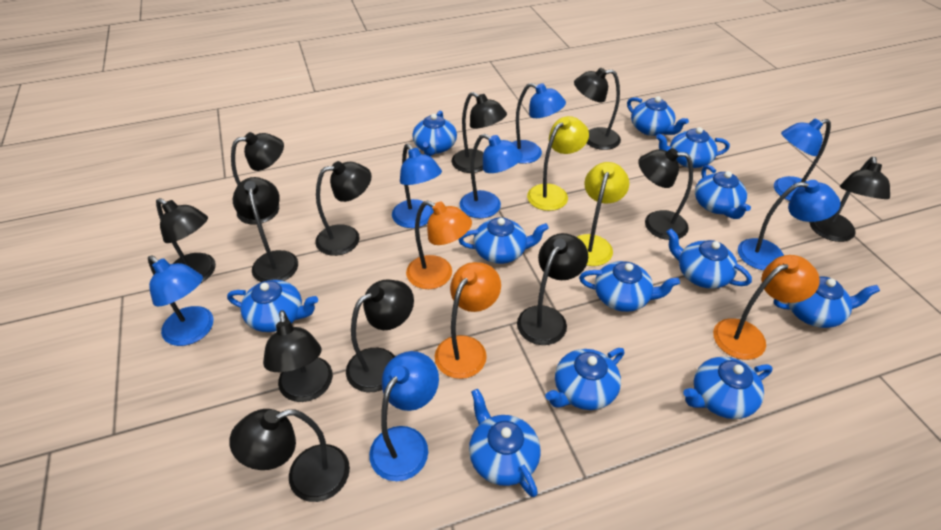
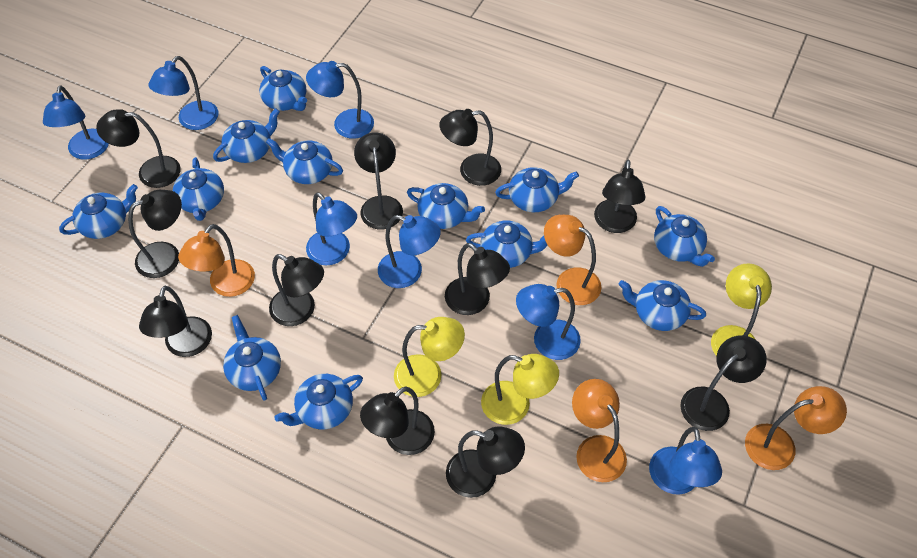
black lamp: [156,198,216,283] [229,409,350,502] [231,132,284,224] [233,177,298,282] [263,310,333,402] [315,161,372,256] [346,279,414,392] [452,92,507,173] [517,233,588,345] [574,68,621,150] [638,148,693,240] [809,157,890,242] = 12 -> [96,109,181,188] [128,190,182,278] [139,286,212,357] [269,254,324,326] [354,132,403,229] [360,386,435,455] [439,109,501,186] [445,243,510,315] [446,427,525,498] [594,160,645,233] [680,335,767,431] = 11
orange lamp: [406,200,472,289] [435,262,501,379] [713,255,820,360] = 3 -> [178,224,255,297] [544,215,601,305] [572,379,627,482] [745,386,847,470] = 4
yellow lamp: [527,116,589,211] [577,162,629,266] = 2 -> [394,317,465,397] [481,354,559,425] [711,263,772,356] = 3

